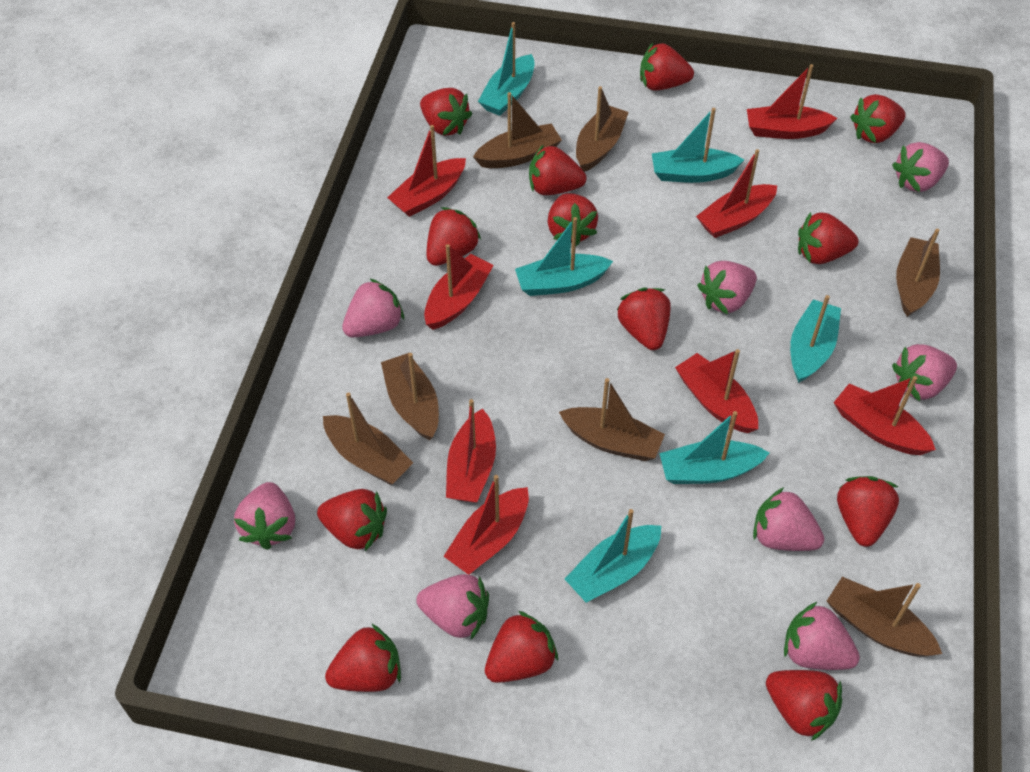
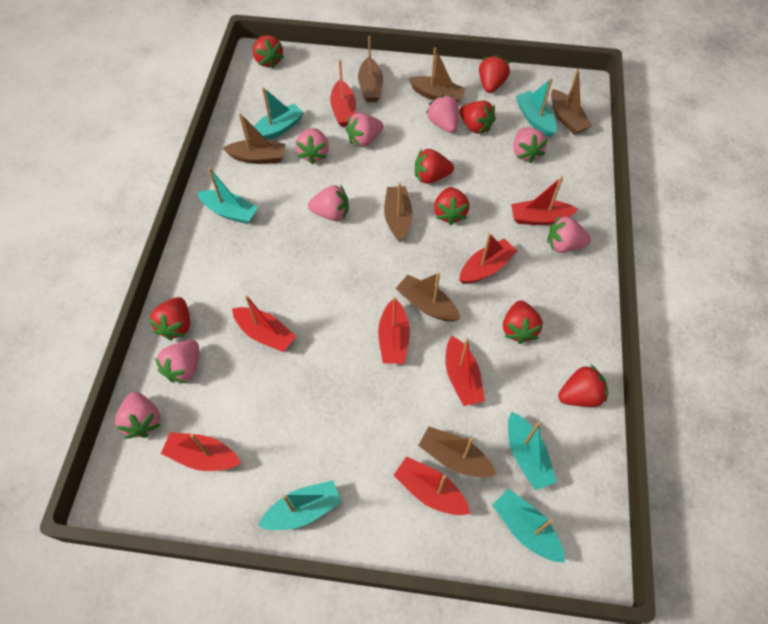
red strawberry: [317,489,387,551] [325,624,401,692] [420,88,472,136] [426,207,481,266] [485,611,558,683] [529,144,587,195] [548,193,598,246] [617,288,671,350] [640,43,694,90] [766,670,842,741] [798,212,858,264] [837,476,899,547] [850,94,906,143] = 13 -> [149,297,190,341] [253,35,284,68] [415,149,454,184] [434,187,470,225] [459,101,496,134] [479,55,510,93] [503,300,543,344] [558,364,608,407] = 8

